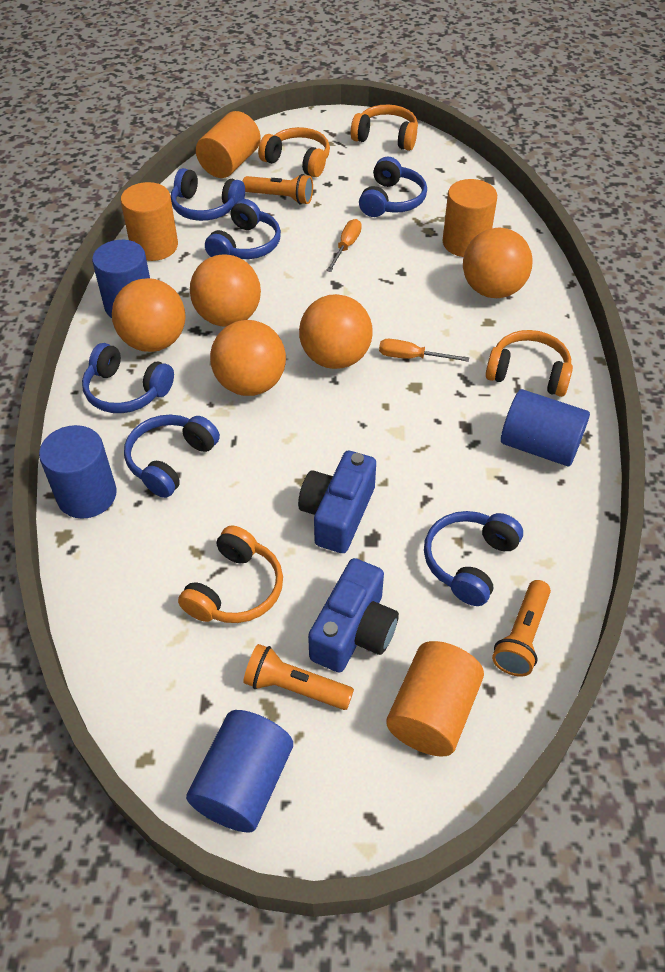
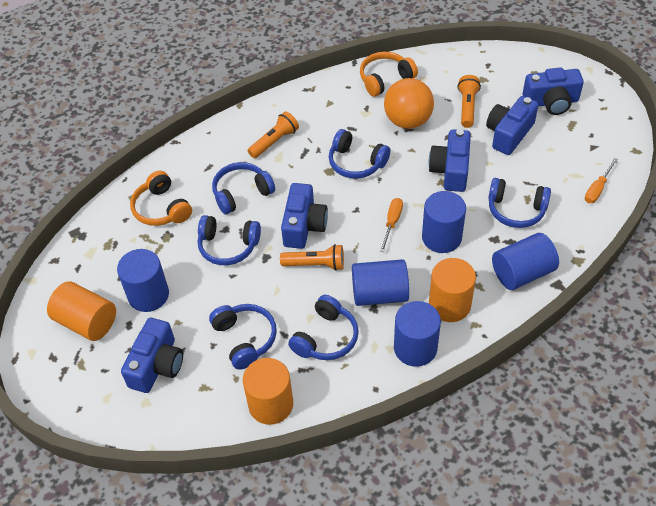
blue camera: [298,451,376,553] [308,558,399,673] = 2 -> [121,318,183,393] [281,183,328,249] [428,129,471,192] [486,96,539,155] [522,67,584,115] = 5
blue cylinder: [39,425,117,519] [92,240,150,318] [186,710,293,832] [501,389,590,466] = 4 -> [117,249,169,312] [352,259,409,306] [394,301,441,367] [422,191,466,253] [492,233,559,290] = 5
orange ball: [112,278,186,352] [190,254,261,327] [210,320,286,396] [299,294,373,369] [463,228,533,298] = 5 -> [384,78,434,129] = 1
orange cylinder: [121,182,178,261] [196,111,261,178] [386,641,484,757] [443,179,497,257] = 4 -> [47,281,116,341] [243,358,293,425] [429,258,476,322] = 3
orange headphones: [178,525,283,623] [258,127,330,177] [351,105,418,151] [486,330,573,397] = 4 -> [130,171,192,226] [360,52,418,97] = 2

